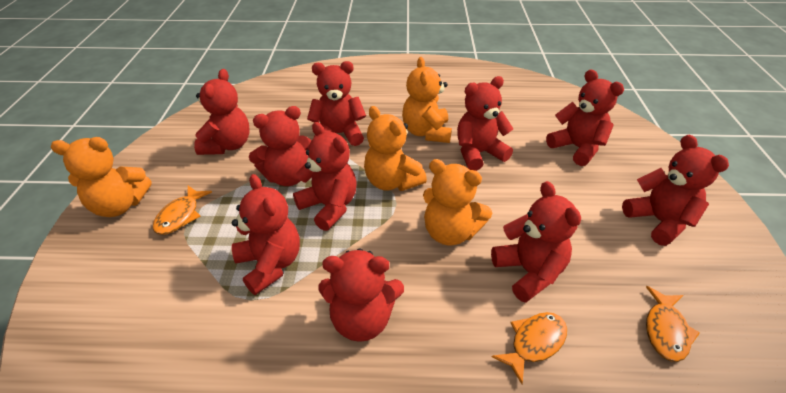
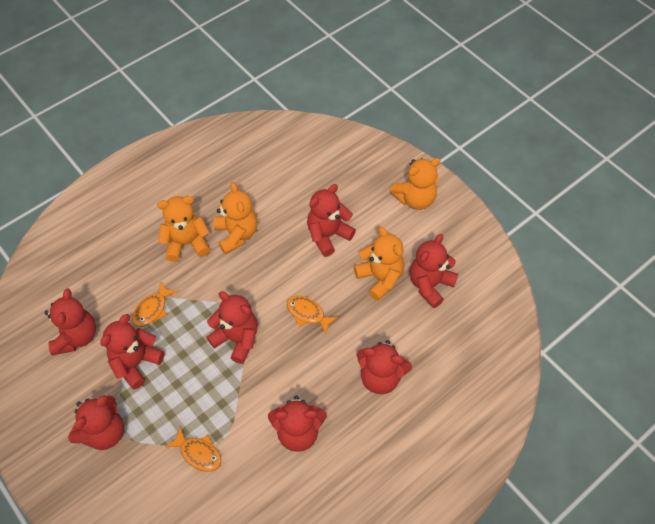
red teddy bear: [194,69,249,155] [232,174,300,295] [249,106,311,186] [293,122,357,231] [307,61,366,146] [318,248,404,342] [457,76,514,171] [491,181,581,303] [546,69,624,166] [622,135,729,246] = 10 -> [45,288,96,355] [68,395,124,450] [100,314,165,390] [206,292,258,364] [268,396,327,452] [307,184,356,257] [357,340,412,394] [410,234,458,308] = 8

